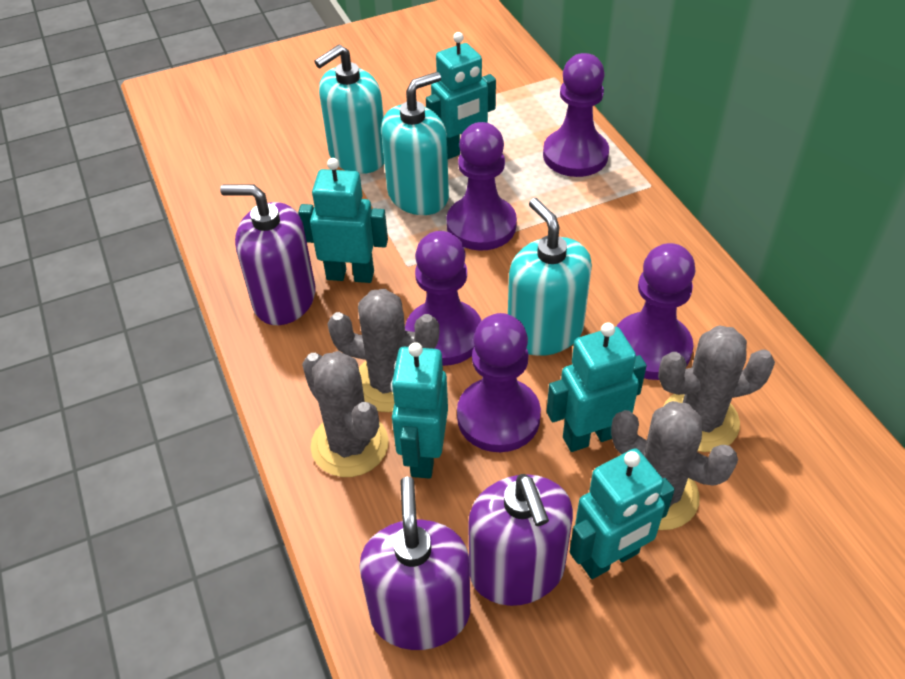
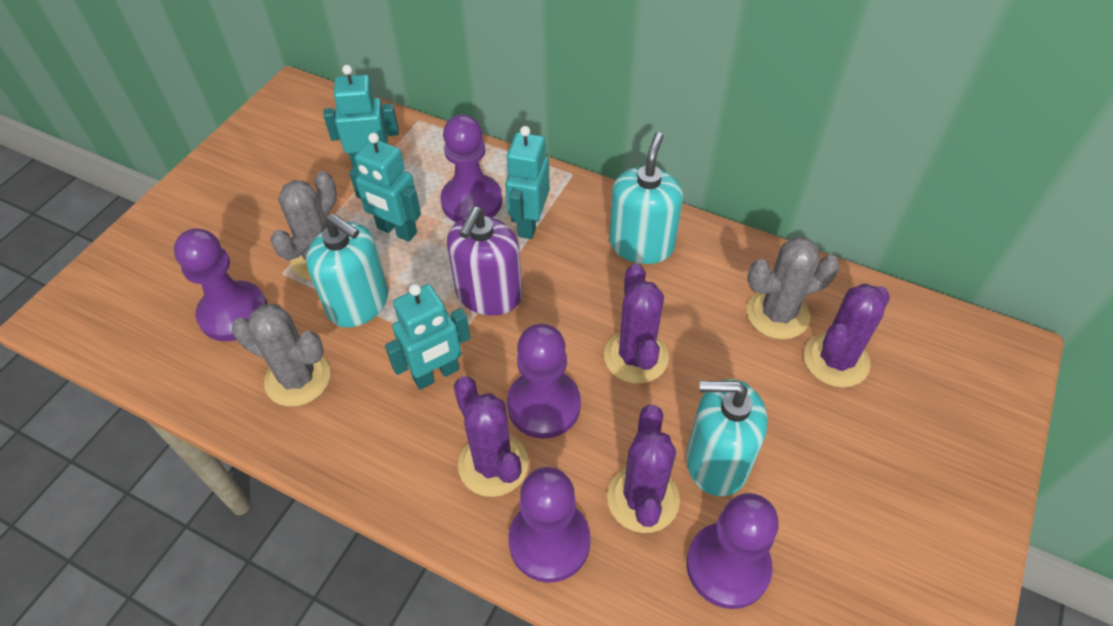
grey cactus: [302,351,389,477] [328,289,439,412] [611,401,738,530] [658,325,775,452] = 4 -> [232,304,331,407] [270,171,337,281] [747,237,840,339] = 3
purple cactus: none = 0 -> [453,376,529,497] [604,264,669,384] [607,405,680,533] [804,284,890,387] = 4
purple soap dispenser: [220,184,316,325] [359,477,470,650] [468,474,573,606] = 3 -> [447,207,522,316] = 1
turquoise robot: [298,158,388,283] [391,342,448,479] [426,32,496,159] [547,323,647,452] [570,448,675,579] = 5 -> [323,65,399,167] [349,133,421,242] [385,284,471,390] [505,126,550,239] = 4

